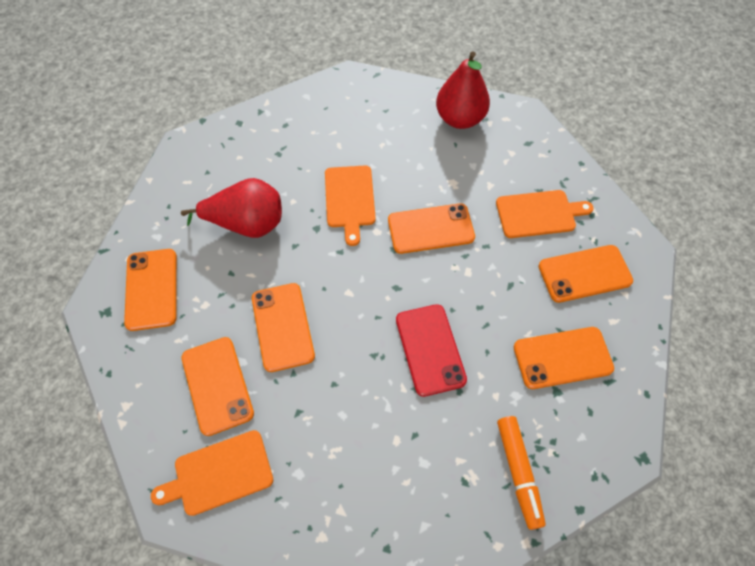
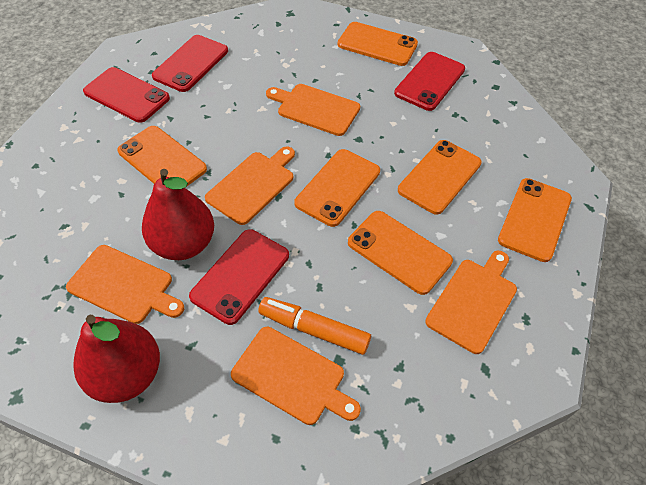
orange cutting board: [151,430,273,516] [325,166,376,246] [496,190,593,238] = 3 -> [66,245,184,324] [205,147,295,225] [231,327,361,425] [266,84,360,136] [425,251,517,354] = 5
red phone: [396,304,467,397] = 1 -> [83,67,170,123] [152,35,228,92] [189,229,289,325] [394,52,465,111] = 4

